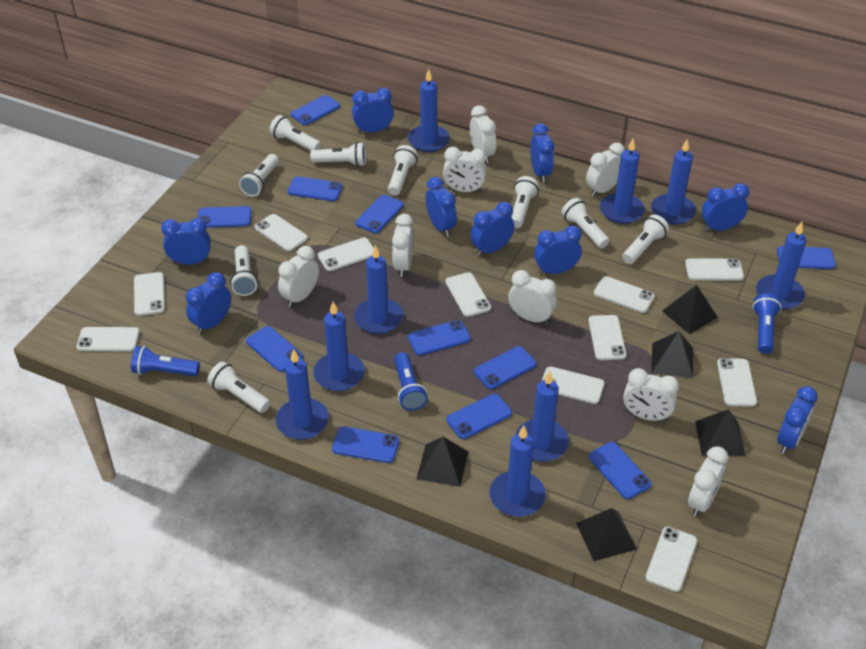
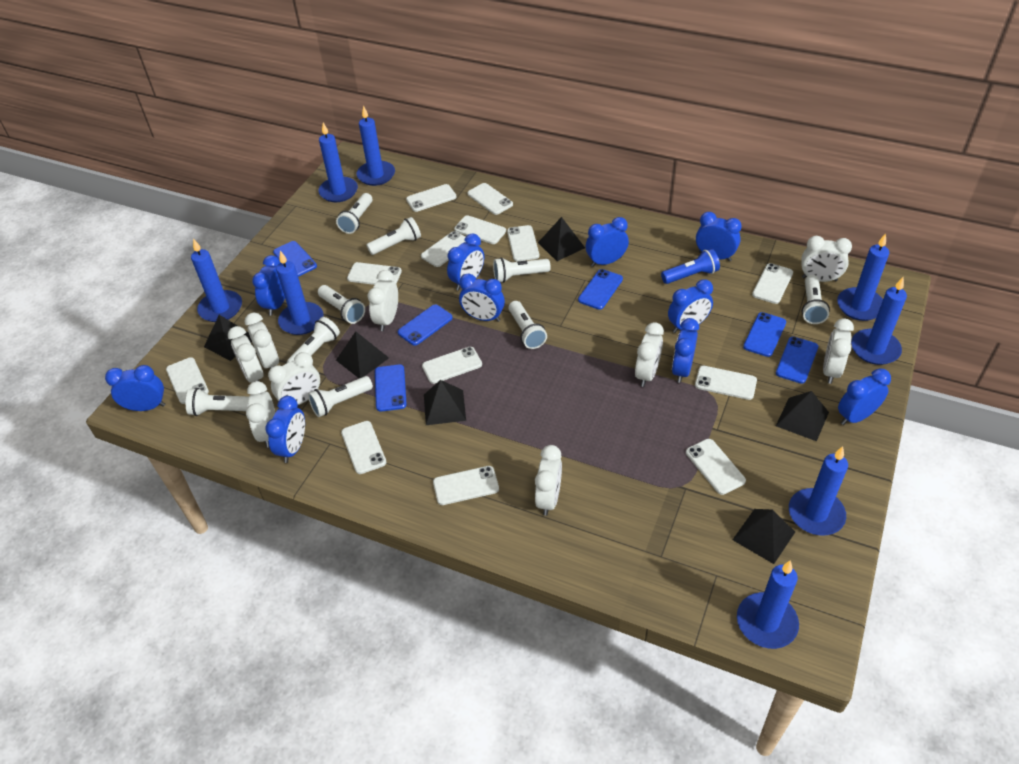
black pyramid: [416,437,468,487] [576,508,637,561] [651,331,693,378] [662,285,718,334] [695,409,746,456] = 5 -> [204,315,252,361] [336,331,389,378] [424,380,466,425] [538,217,585,261] [733,509,795,564] [776,391,829,441] = 6
blue candle: [276,349,329,440] [313,302,365,391] [354,245,403,334] [408,69,450,152] [490,425,546,517] [515,371,569,462] [600,139,645,224] [651,139,696,225] [756,222,807,310] = 9 -> [191,239,242,322] [276,251,323,335] [318,123,358,202] [356,106,395,186] [737,560,799,649] [789,446,848,536] [837,233,889,321] [851,277,907,365] = 8
blue clock: [161,218,211,265] [186,272,231,334] [352,88,394,133] [426,177,457,237] [471,202,514,256] [530,123,554,183] [534,226,582,275] [702,183,749,231] [777,386,818,454] = 9 -> [105,365,165,411] [252,255,285,316] [265,396,305,463] [447,233,484,291] [459,273,505,322] [586,217,629,267] [668,279,713,333] [672,318,699,383] [696,212,742,261] [838,368,891,425] = 10
blue flashlight: [131,346,200,376] [394,352,428,411] [752,293,782,354] = 3 -> [661,249,720,284] = 1
blue phone: [198,206,252,228] [246,326,303,372] [288,176,343,201] [291,95,340,125] [332,426,400,463] [355,195,404,233] [408,320,471,356] [446,394,512,439] [474,346,537,389] [589,442,651,499] [777,246,836,269] = 11 -> [273,241,317,277] [375,364,407,412] [398,304,453,346] [578,269,623,310] [743,312,786,357] [776,337,818,384] = 6
white clock: [278,246,319,307] [392,214,414,277] [443,147,487,192] [470,106,496,163] [508,270,557,324] [586,143,625,197] [623,368,679,421] [688,446,728,517] = 8 -> [228,326,264,382] [244,312,279,369] [246,381,275,448] [268,352,320,405] [368,270,398,331] [535,445,562,516] [635,322,664,387] [801,236,852,282] [823,318,854,384] = 9
white phone: [77,327,140,351] [134,272,165,316] [255,214,308,251] [318,237,374,271] [445,272,491,317] [542,366,605,404] [588,315,626,360] [594,276,655,313] [645,527,697,592] [685,258,744,281] [717,358,757,407] = 11 -> [166,357,209,404] [341,421,387,474] [347,262,402,285] [406,184,457,212] [421,231,466,267] [422,347,482,384] [433,466,499,505] [454,215,506,244] [467,183,513,215] [507,225,539,261] [686,439,746,495] [695,366,757,400] [752,263,793,304] = 13

